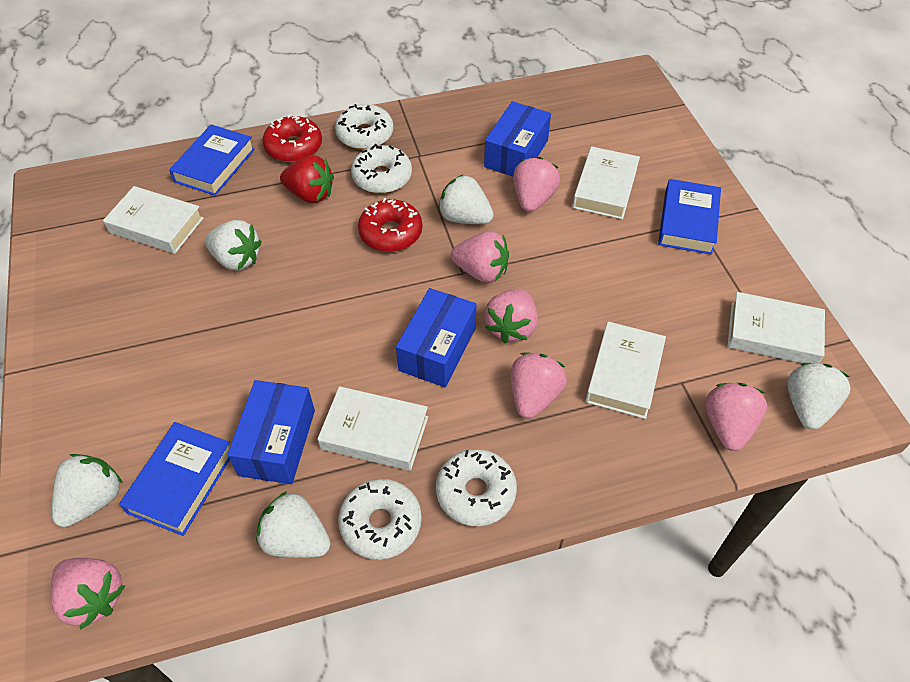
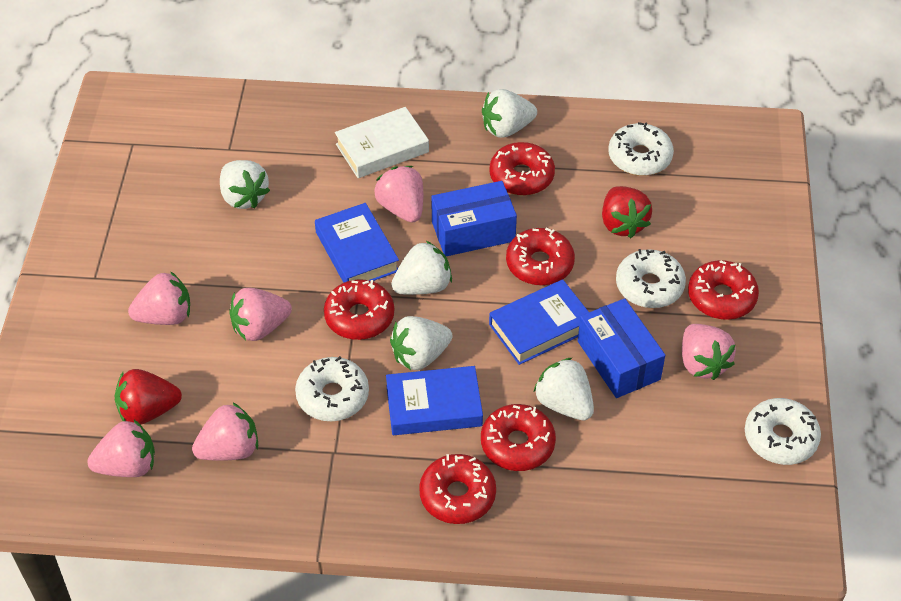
blue box: [227,380,315,484] [396,288,476,387] [484,101,551,177] = 3 -> [431,181,517,256] [578,298,665,398] = 2
red donut: [262,114,322,162] [358,198,422,252] = 2 -> [324,279,394,340] [419,454,496,524] [481,404,556,471] [490,142,555,196] [506,228,575,285] [688,260,759,320] = 6
red strawberry: [280,155,334,203] = 1 -> [114,369,182,425] [602,186,652,238] = 2
white book: [103,186,204,254] [318,386,428,471] [572,146,640,219] [585,321,666,419] [727,292,825,363] = 5 -> [335,107,429,178] = 1

